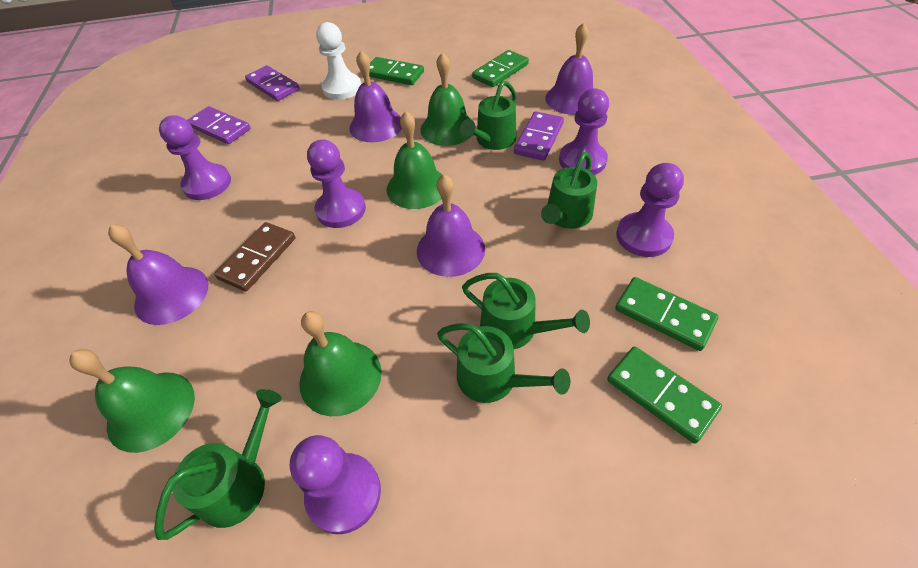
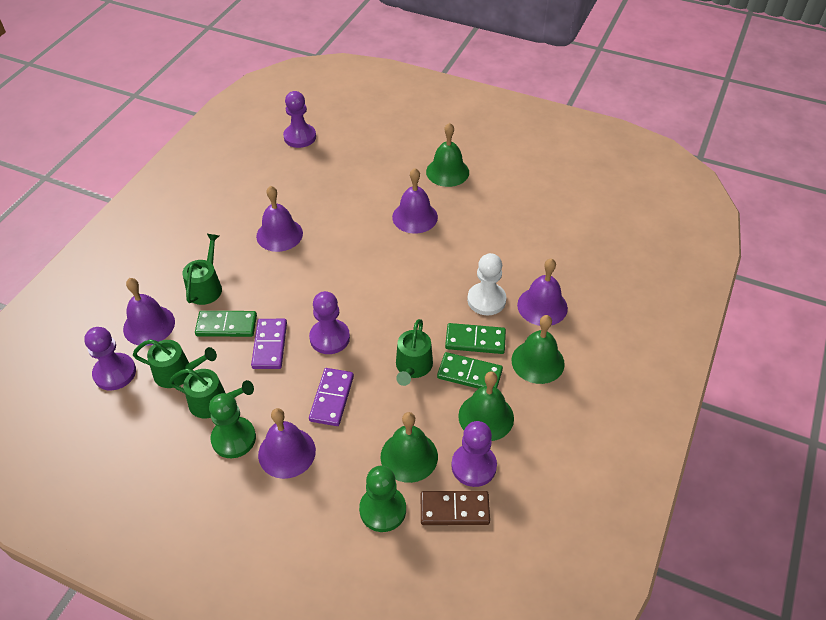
green domino: [369,57,424,85] [472,50,529,87] [607,346,722,444] [615,277,719,351] = 4 -> [195,311,257,337] [437,352,503,389] [445,323,506,354] = 3
green pawn: none = 0 -> [209,393,256,458] [359,466,406,532] = 2
green watering can: [154,389,282,540] [437,323,570,403] [460,81,517,150] [462,273,590,349] [541,152,597,229] = 5 -> [133,339,217,388] [169,369,254,419] [182,234,222,305] [396,319,433,386] = 4
purple bell: [108,224,208,325] [349,51,402,142] [417,174,485,277] [545,22,594,115] = 4 -> [123,278,175,346] [256,186,303,252] [258,408,316,479] [392,168,438,234] [517,258,568,326] = 5
purple domino: [187,106,250,144] [245,65,299,101] [514,112,564,160] = 3 -> [251,319,287,369] [309,368,354,426] = 2
purple pawn: [159,115,231,200] [290,435,381,534] [307,139,366,228] [559,89,609,175] [616,163,684,257] = 5 -> [84,327,136,390] [283,91,316,148] [309,291,350,354] [451,421,497,487] = 4

